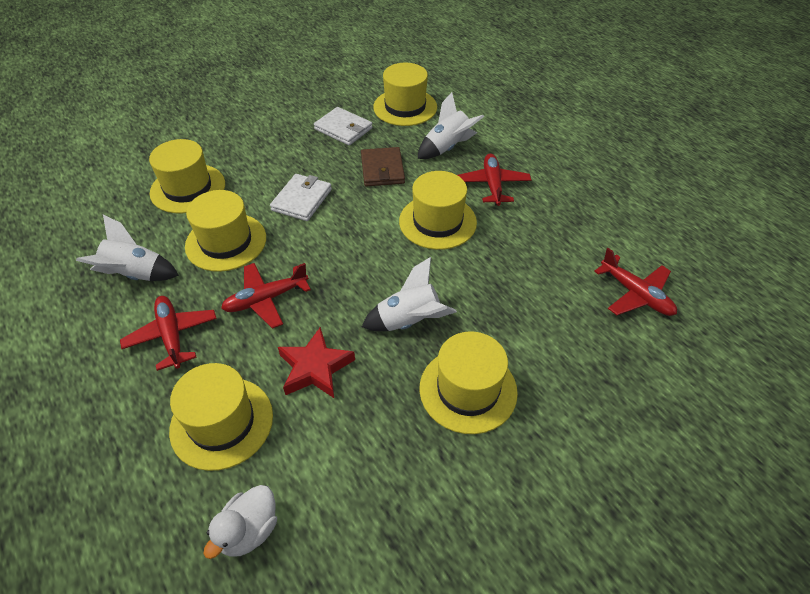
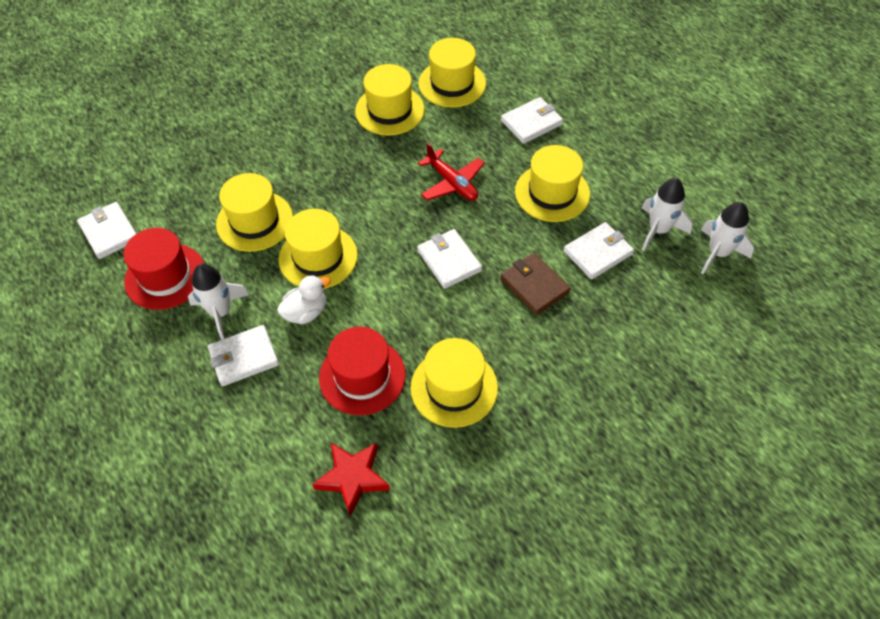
red hat: none = 0 -> [124,228,204,310] [319,327,406,415] = 2
red plane: [120,296,217,371] [221,263,311,329] [458,153,531,206] [594,248,677,316] = 4 -> [418,143,485,201] = 1
white wallet: [270,174,332,221] [314,107,373,146] = 2 -> [77,202,136,259] [208,325,279,386] [417,229,482,289] [501,97,563,144] [564,222,634,280] = 5

